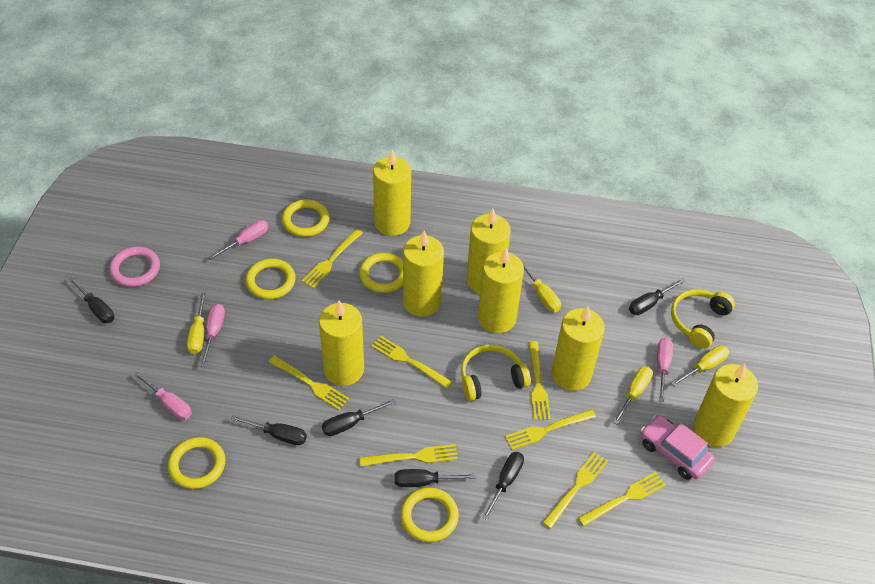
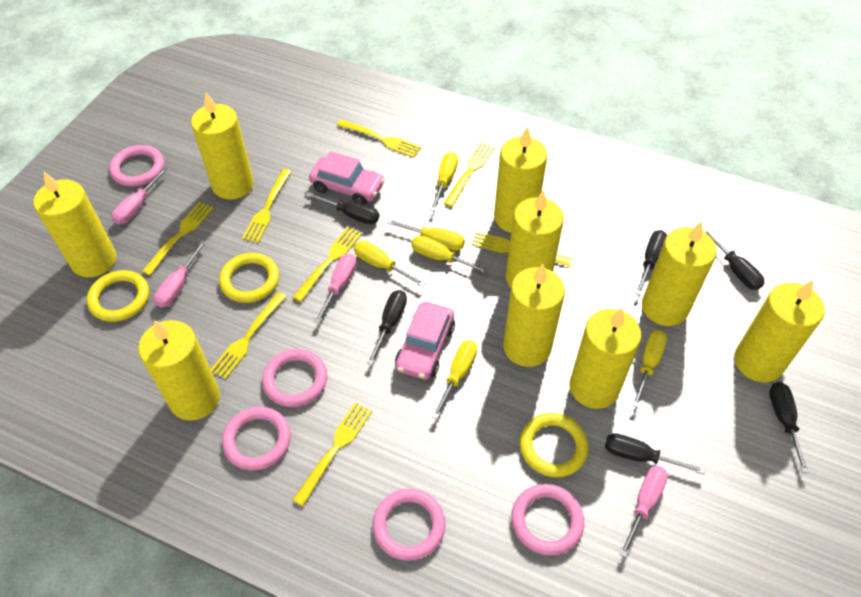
pink car: [640,415,715,480] = 1 -> [309,151,385,204] [395,302,455,380] = 2
pink ring: [109,247,160,287] = 1 -> [109,145,164,187] [222,407,291,471] [262,349,327,407] [373,489,446,561] [511,484,584,556] = 5
yellow candle: [319,301,364,386] [373,150,411,236] [403,231,444,317] [467,209,511,294] [478,248,524,333] [552,306,605,391] [693,364,758,447] = 7 -> [34,172,116,278] [138,320,220,421] [191,93,254,200] [494,126,548,233] [503,264,565,367] [506,190,564,287] [570,308,641,409] [642,221,717,326] [734,280,825,382] = 9
yellow headphones: [461,344,531,401] [671,289,735,349] = 2 -> none = 0
yellow ring: [168,437,225,489] [245,259,296,299] [282,199,329,237] [359,253,403,293] [400,487,459,542] = 5 -> [87,270,149,322] [219,253,279,303] [520,413,589,478] = 3
yellow screwdriver: [187,292,206,354] [521,260,561,312] [613,366,653,424] [671,345,729,387] = 4 -> [354,241,425,287] [386,219,465,251] [411,236,489,274] [430,152,458,211] [432,340,477,419] [632,330,667,408] = 6

